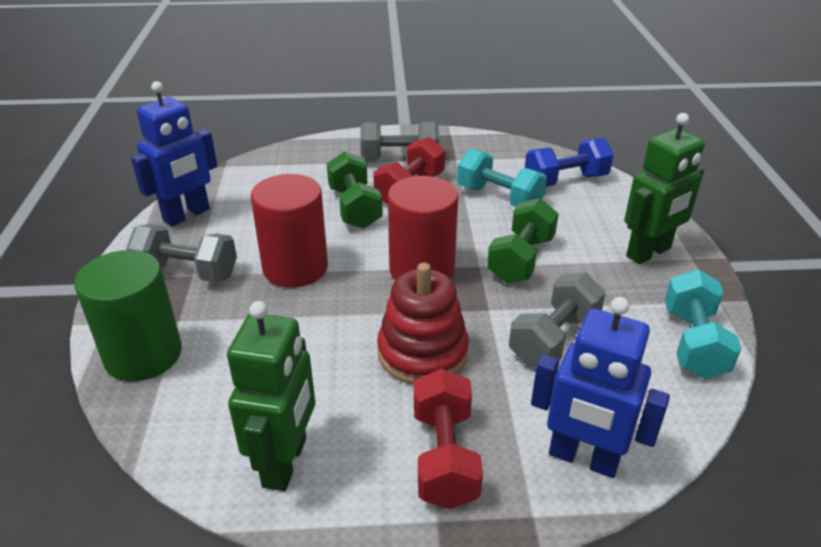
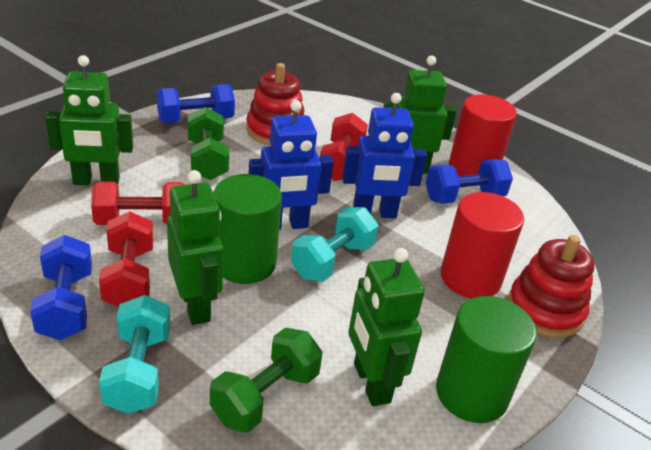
blue dumbbell: [525,138,614,187] = 1 -> [30,235,92,340] [156,84,235,123] [426,159,513,204] = 3
green cylinder: [74,250,182,381] = 1 -> [214,174,282,284] [436,296,537,423] = 2
green robot: [227,301,315,491] [624,113,705,265] = 2 -> [45,55,134,185] [167,170,224,325] [348,248,425,406] [383,56,457,174] = 4
grey dumbbell: [127,224,237,282] [360,122,439,159] [509,272,606,366] = 3 -> none = 0
red dumbbell: [373,137,445,205] [414,369,483,509] = 2 -> [91,181,185,225] [99,211,153,307] [320,113,368,181] = 3
red stacking toy: [377,263,469,384] = 1 -> [246,63,304,146] [508,235,595,338] = 2

